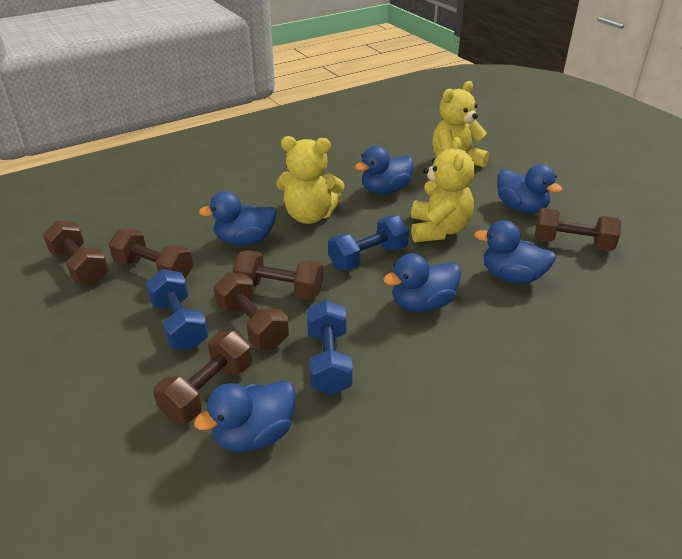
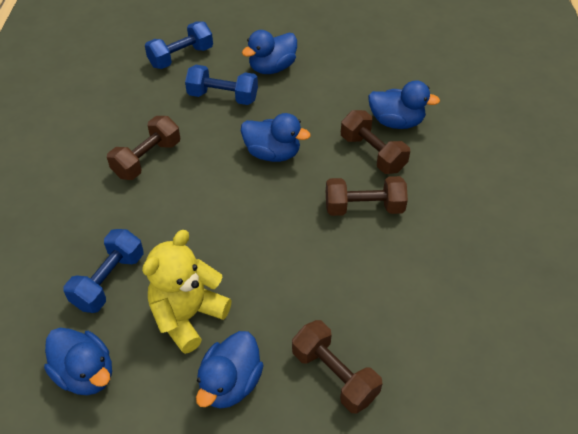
blue duck: [194,380,296,452] [199,191,277,246] [355,146,414,194] [383,253,461,312] [474,220,556,284] [497,164,563,213] = 6 -> [44,328,112,395] [196,331,264,409] [241,113,311,162] [242,30,297,74] [368,80,440,129] = 5
brown dumbbell: [43,220,109,285] [109,228,193,279] [153,331,252,423] [214,272,289,349] [233,250,323,300] [535,208,621,251] = 6 -> [107,116,180,180] [292,320,383,414] [326,176,408,216] [341,110,410,174] = 4
yellow teddy bear: [276,136,344,224] [411,137,475,242] [432,81,489,167] = 3 -> [142,230,232,354] = 1

